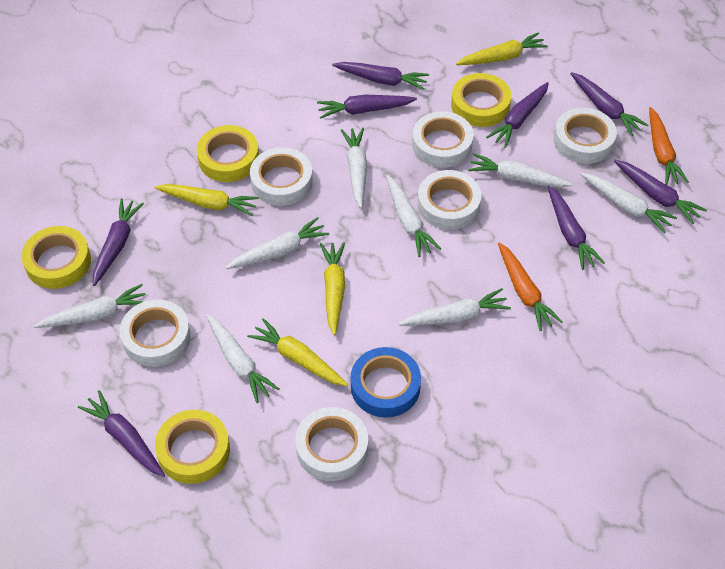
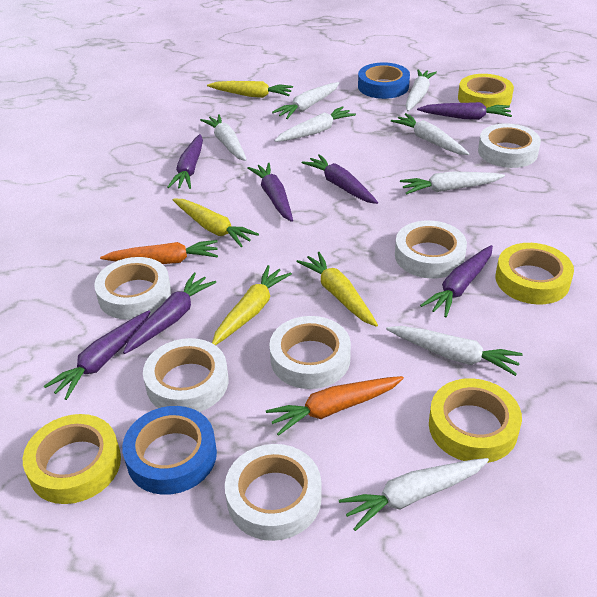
blue tape: [351,347,421,418] = 1 -> [122,406,217,495] [358,63,410,99] = 2
purple carrot: [78,390,165,477] [93,198,144,286] [317,95,417,119] [332,62,429,90] [486,82,549,148] [548,186,605,270] [570,72,648,136] [614,160,707,224] = 8 -> [44,310,151,400] [123,273,216,354] [167,134,203,189] [248,162,293,222] [302,154,378,204] [417,102,512,120] [420,245,493,317] = 7

